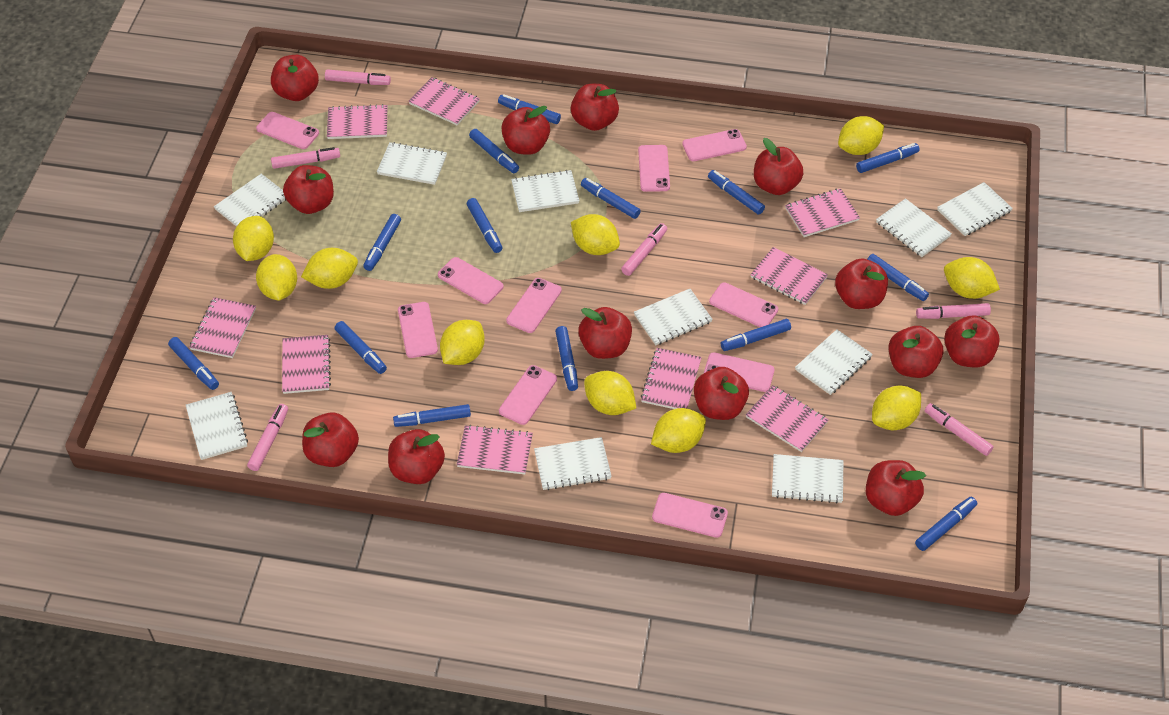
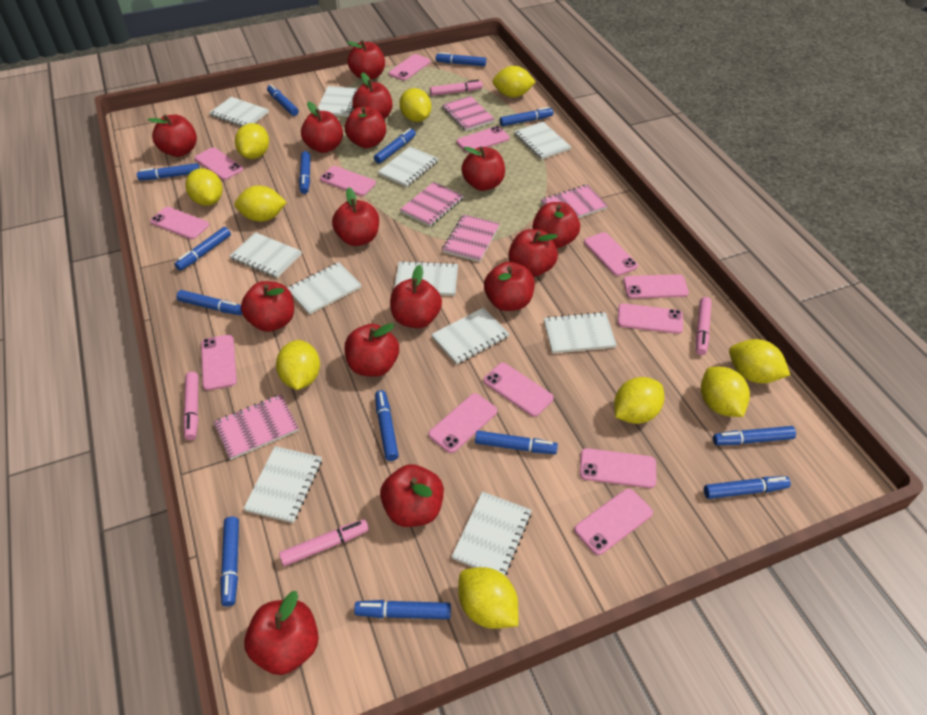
pink marker: [247,404,288,471] [271,147,340,169] [325,69,391,85] [621,223,667,276] [916,303,991,319] [925,403,994,456] = 6 -> [183,372,199,440] [279,519,369,566] [430,80,483,96] [696,297,712,355] = 4
pink notebook: [189,297,256,358] [282,335,331,394] [327,104,388,139] [409,77,480,125] [457,425,533,474] [641,348,702,409] [746,385,829,452] [750,247,828,305] [785,188,860,237] = 9 -> [214,394,299,460] [400,182,464,227] [442,96,495,131] [442,214,500,262] [541,185,608,218] = 5
pink phone: [256,112,319,149] [398,302,438,358] [438,257,504,304] [499,365,557,425] [506,278,562,333] [638,145,670,192] [652,493,728,538] [682,129,747,161] [704,352,775,392] [709,283,778,327] = 10 -> [150,207,209,239] [194,147,243,180] [201,335,237,390] [320,166,376,196] [388,54,430,81] [428,393,497,453] [456,126,510,153] [483,363,554,417] [574,489,653,555] [580,448,656,488] [584,232,638,276] [618,303,683,334] [623,274,689,299] = 13
red apple: [271,55,319,101] [283,165,334,214] [302,412,359,467] [388,429,445,484] [501,106,550,155] [571,84,619,131] [578,307,632,359] [694,367,749,420] [754,138,803,195] [835,258,888,309] [866,460,926,516] [888,326,943,378] [944,315,1000,367] = 13 -> [148,114,197,157] [241,281,294,332] [244,591,319,675] [301,102,343,153] [332,188,379,246] [345,106,386,148] [345,323,399,377] [347,40,385,80] [352,72,392,119] [380,464,444,527] [390,265,442,328] [461,147,505,191] [484,262,535,311] [508,229,558,277] [533,202,580,248] = 15
white notebook: [186,392,248,460] [214,174,286,227] [377,142,447,185] [511,170,580,212] [534,437,612,490] [634,289,713,345] [772,454,843,503] [795,329,873,395] [876,198,952,257] [937,182,1013,236] = 10 -> [209,97,269,127] [230,232,302,278] [243,446,322,523] [288,262,361,315] [318,86,359,117] [378,146,439,187] [394,261,458,296] [431,307,510,365] [451,491,532,575] [514,122,571,160] [544,312,617,354] = 11

